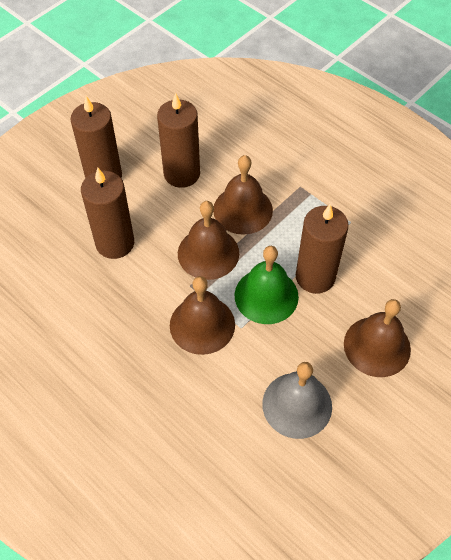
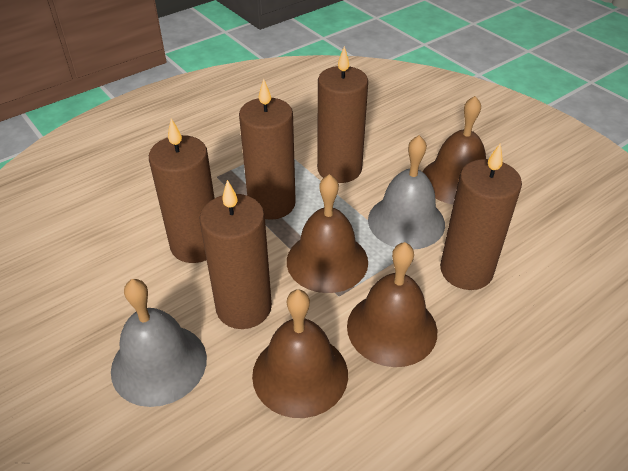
brown candle: [71,96,122,178] [81,167,134,259] [157,93,200,188] [296,205,349,294] = 4 -> [149,118,215,263] [200,180,272,329] [239,79,296,220] [317,46,368,183] [440,143,522,290] = 5
green bell: [235,246,299,324] = 1 -> none = 0
grey bell: [262,362,332,439] = 1 -> [111,279,207,407] [368,135,445,249] = 2

